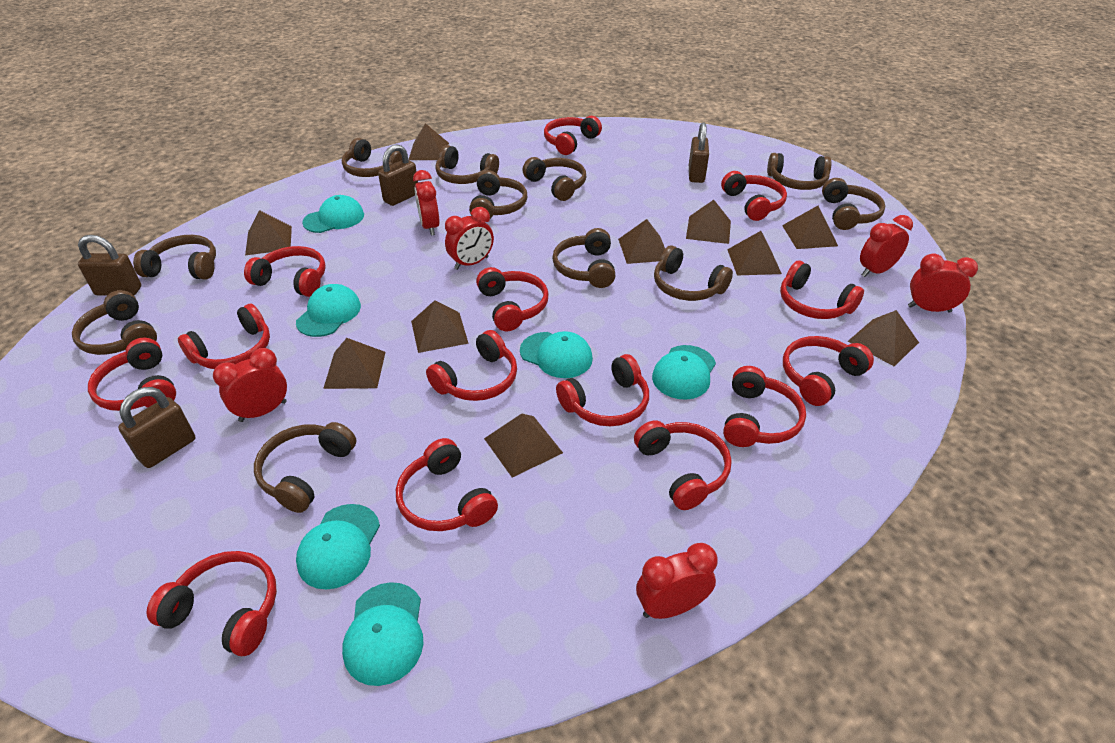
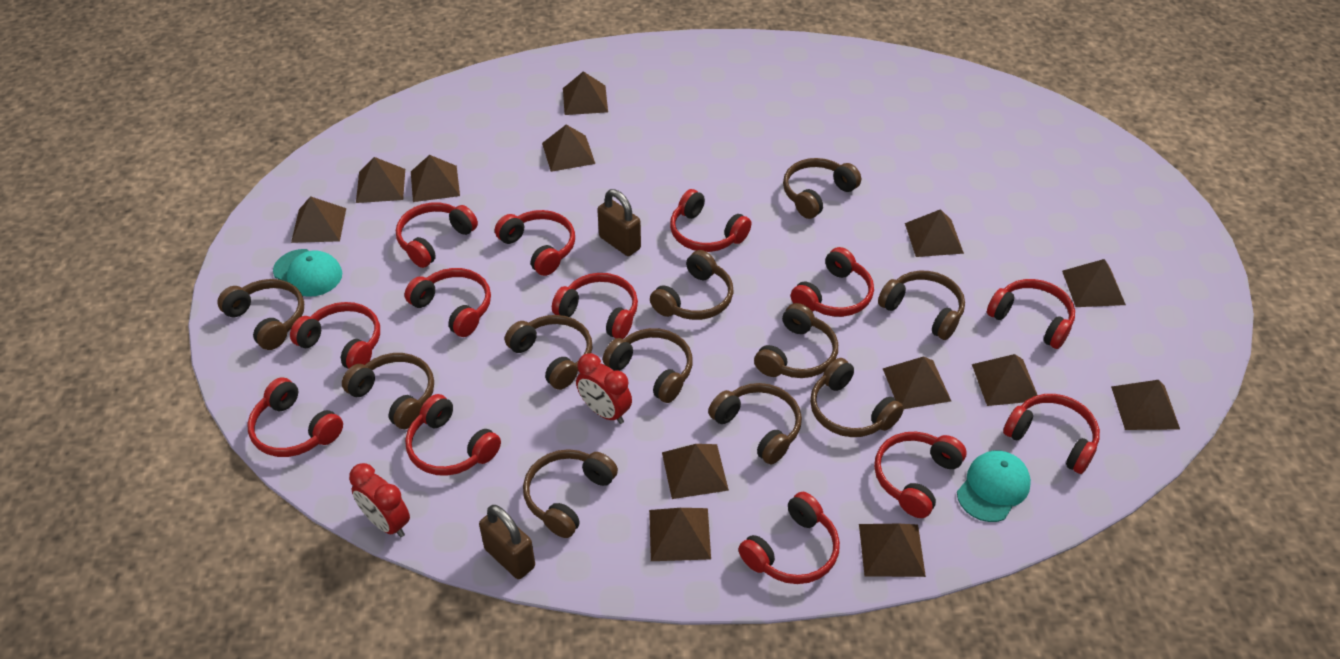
brown padlock: [78,235,142,296] [118,387,196,468] [378,144,418,206] [689,122,709,183] = 4 -> [479,505,535,579] [597,189,641,256] = 2
brown pyramid: [245,210,292,255] [323,338,385,389] [408,123,449,160] [411,300,469,353] [484,414,563,478] [618,219,665,264] [686,200,731,244] [727,231,782,275] [782,206,838,249] [847,310,919,366] = 10 -> [291,196,346,243] [356,157,405,203] [411,155,460,202] [542,125,595,172] [563,71,608,115] [649,508,711,561] [662,444,729,499] [859,524,926,577] [883,356,951,409] [905,209,964,257] [972,354,1037,406] [1062,259,1126,307] [1111,380,1180,430] = 13
red clock: [213,348,287,422] [413,170,440,236] [445,207,494,270] [636,543,718,619] [860,215,913,277] [908,253,978,313] = 6 -> [349,463,410,537] [576,353,632,424] = 2
red headphones: [88,338,176,411] [146,551,277,656] [178,304,270,369] [244,246,326,297] [396,438,498,531] [426,330,517,401] [476,267,549,331] [544,116,602,155] [556,354,649,426] [634,420,732,510] [721,171,787,221] [723,366,806,447] [780,261,864,319] [783,336,874,406] = 14 -> [248,377,343,457] [290,302,380,369] [396,202,478,268] [404,268,491,337] [405,394,501,476] [495,210,575,276] [552,273,638,339] [670,189,751,252] [738,492,840,584] [791,247,874,317] [874,432,967,518] [987,279,1075,349] [1003,394,1100,474] = 13
turquoise cap: [296,284,361,337] [296,504,380,589] [302,195,364,233] [342,582,423,686] [520,331,593,378] [652,345,716,400] = 6 -> [273,249,342,297] [957,451,1031,522] = 2

